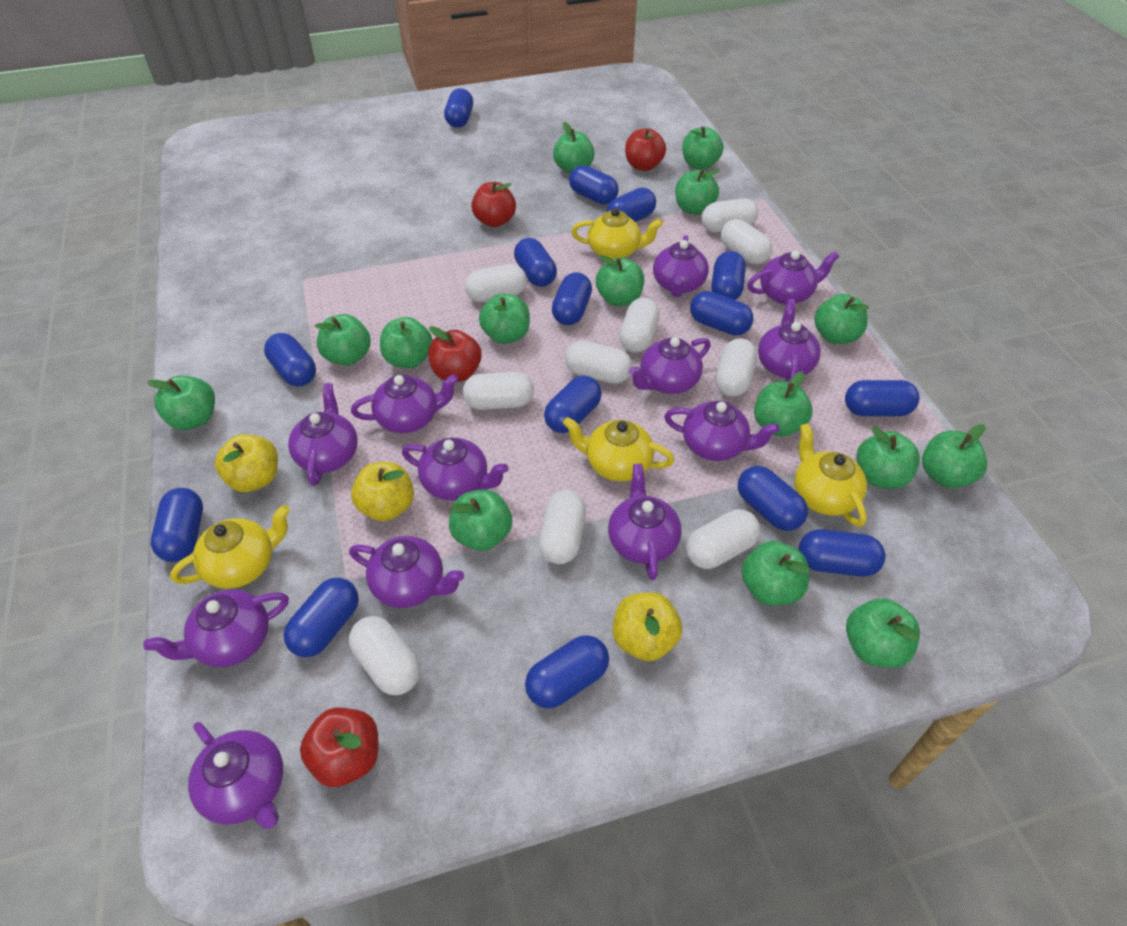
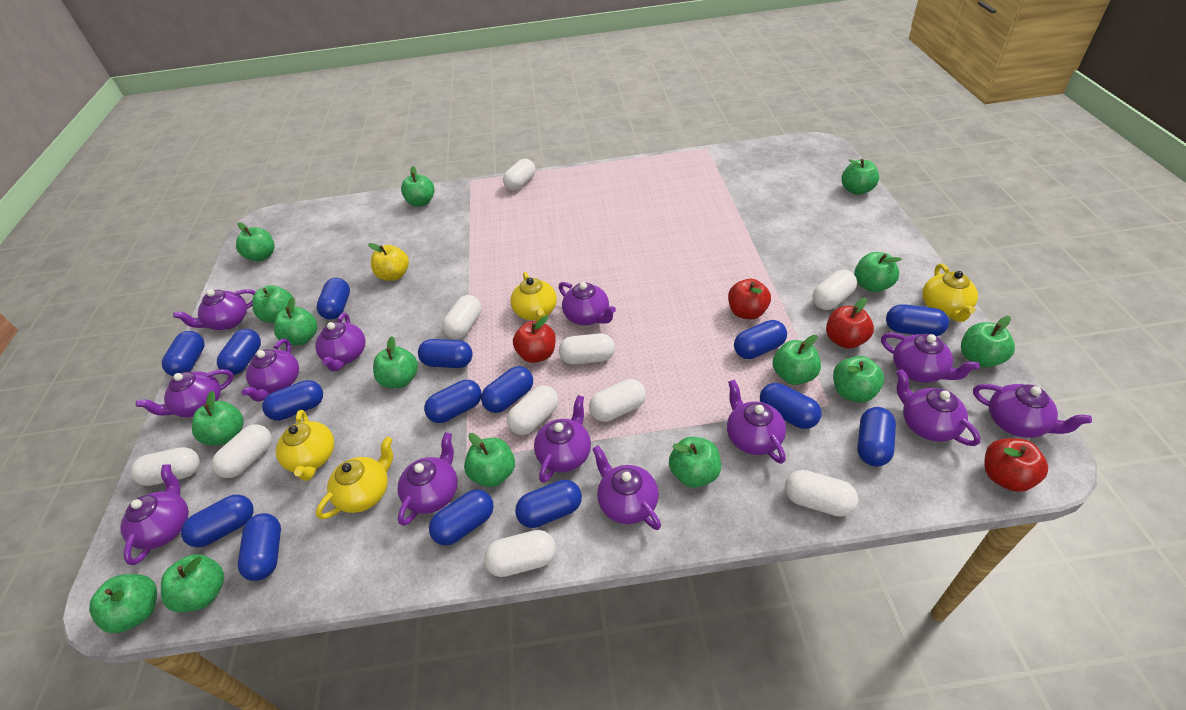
purple teapot: [143,590,289,667] [188,722,283,829] [288,383,358,486] [349,536,464,608] [351,374,459,433] [402,438,508,500] [608,464,682,580] [629,337,710,394] [653,235,709,297] [664,401,780,461] [747,251,839,305] [758,299,821,382] = 12 -> [120,464,189,565] [136,369,234,417] [173,289,255,330] [241,339,299,401] [315,313,366,372] [398,432,458,526] [534,395,591,483] [559,282,616,325] [592,446,661,530] [727,380,786,464] [881,333,980,383] [896,369,981,446] [973,384,1092,438] = 13
yellow apple: [215,434,278,492] [351,462,414,521] [613,592,682,661] = 3 -> [368,243,409,281] = 1

